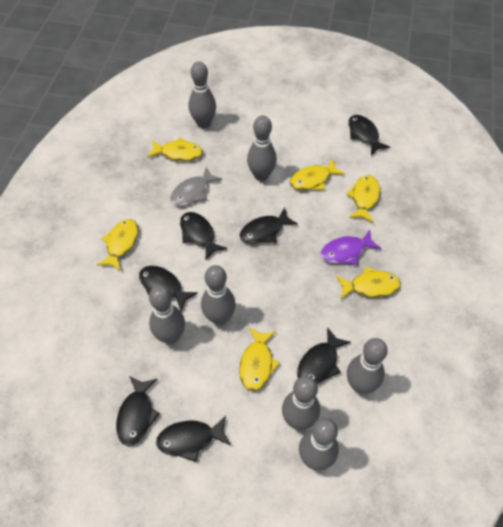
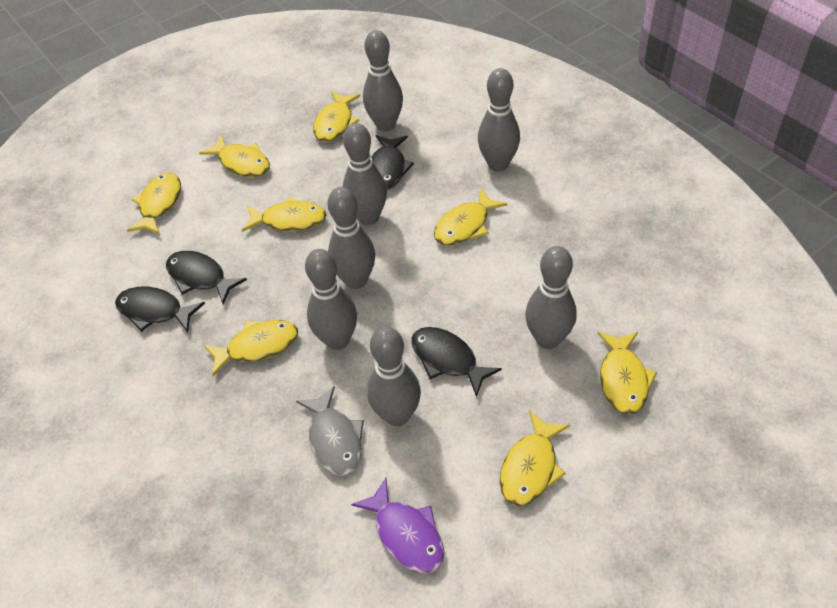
black fish: [116,376,160,446] [139,266,198,311] [156,416,231,462] [180,212,227,260] [240,207,298,244] [297,327,351,385] [348,115,390,155] = 7 -> [115,286,205,332] [166,251,247,304] [371,135,414,190] [411,327,502,397] = 4
yellow fish: [97,219,139,271] [147,137,203,161] [239,327,280,391] [290,158,345,190] [336,267,401,299] [346,175,380,222] = 6 -> [127,173,181,234] [199,135,270,177] [204,320,298,376] [242,196,326,232] [313,91,360,142] [434,189,507,245] [500,410,570,506] [597,332,657,415] = 8

